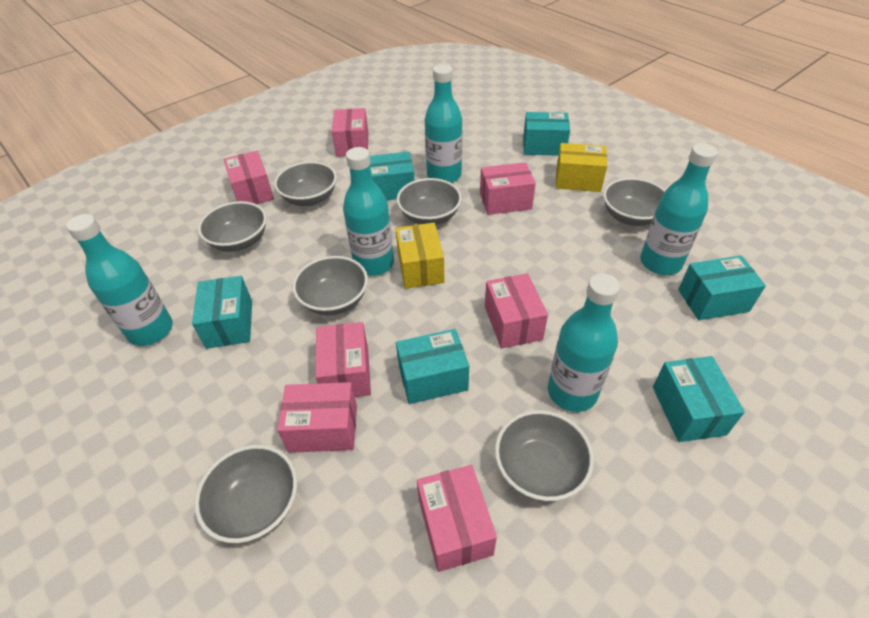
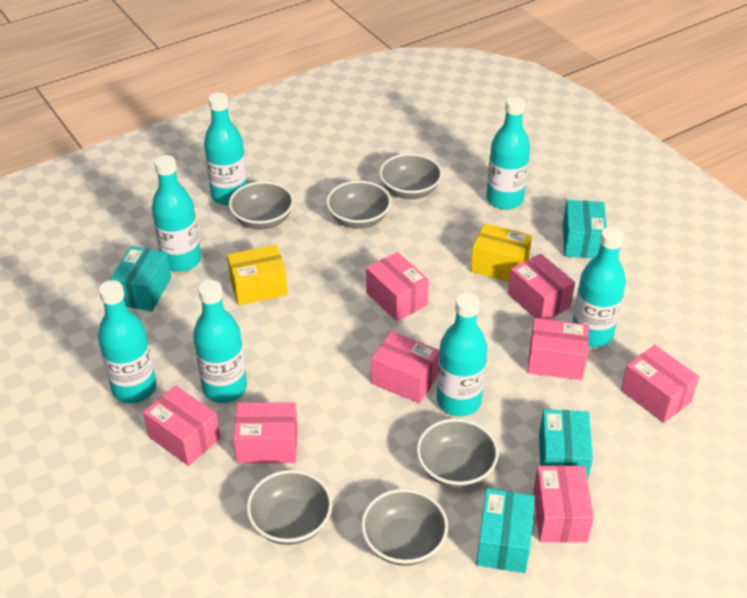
grey bowl: [194,445,297,543] [198,201,267,252] [274,161,337,206] [292,256,368,315] [397,178,462,225] [495,410,594,501] [603,178,666,226] = 7 -> [229,181,294,229] [247,470,332,545] [326,181,391,229] [361,489,448,566] [379,153,442,199] [417,418,499,488] = 6
pink box: [223,151,274,204] [277,382,357,453] [315,322,371,397] [331,108,369,157] [417,465,497,572] [480,162,536,215] [485,273,548,348] = 7 -> [143,385,220,466] [233,402,298,463] [366,252,429,322] [371,331,440,404] [508,254,575,320] [528,318,589,380] [533,465,594,542] [621,345,699,423] = 8
turquoise bottle: [66,214,173,346] [343,147,394,276] [425,64,462,183] [548,273,620,412] [640,143,718,275] = 5 -> [98,280,157,403] [152,155,201,272] [193,280,247,403] [204,92,247,205] [437,293,487,416] [486,96,530,210] [572,227,626,347] = 7
turquoise box: [192,276,252,349] [369,152,415,200] [396,329,469,404] [523,112,570,156] [653,356,745,442] [678,255,766,320] = 6 -> [110,246,171,312] [476,488,535,573] [539,409,593,479] [563,200,607,258] = 4

